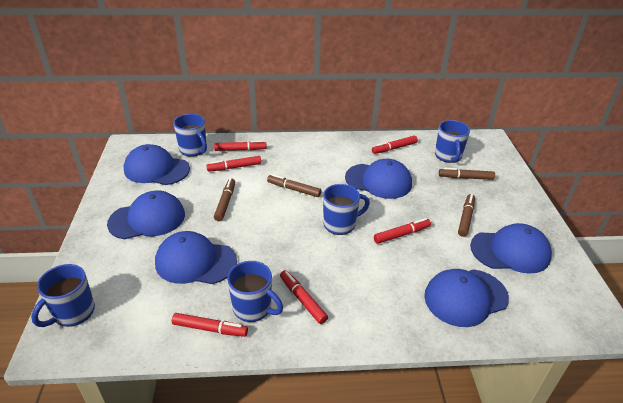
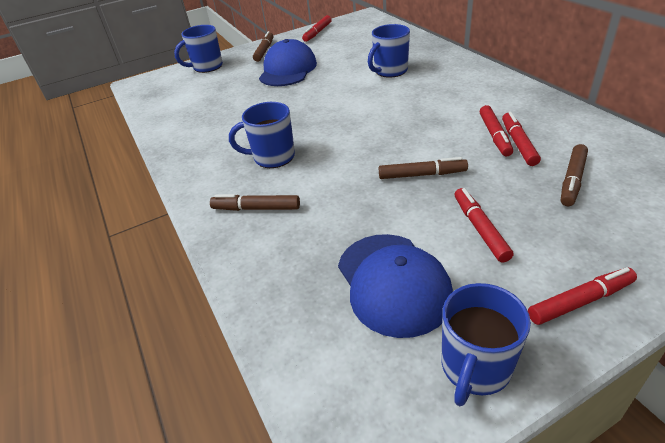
blue cap: [107,190,185,239] [124,144,190,185] [155,231,237,284] [345,159,412,199] [424,269,509,327] [470,223,552,274] = 6 -> [259,39,317,86] [338,234,453,338] = 2
blue mug: [31,264,95,327] [173,114,207,157] [227,261,283,322] [323,184,370,235] [435,120,470,163] = 5 -> [174,25,223,73] [229,102,295,168] [368,24,410,78] [442,283,531,406] = 4
red marker: [172,313,248,337] [206,156,261,172] [214,140,267,151] [280,270,328,324] [372,136,418,154] [374,218,431,244] = 6 -> [302,15,332,42] [455,188,513,263] [480,105,513,157] [502,112,541,166] [528,267,637,325] = 5

